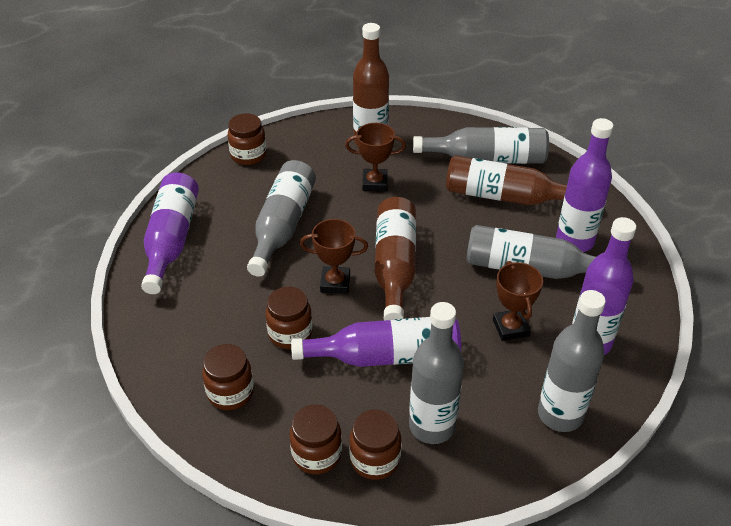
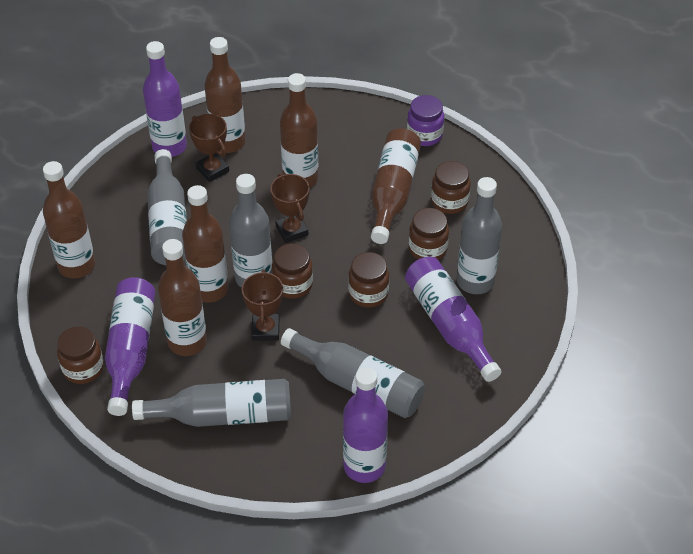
brown bottle: [353,23,389,146] [375,197,416,320] [446,155,567,205] = 3 -> [43,161,95,279] [158,239,207,356] [182,185,228,303] [205,37,246,153] [280,73,318,188] [371,128,421,244] = 6
purple jar: none = 0 -> [407,95,444,146] = 1

